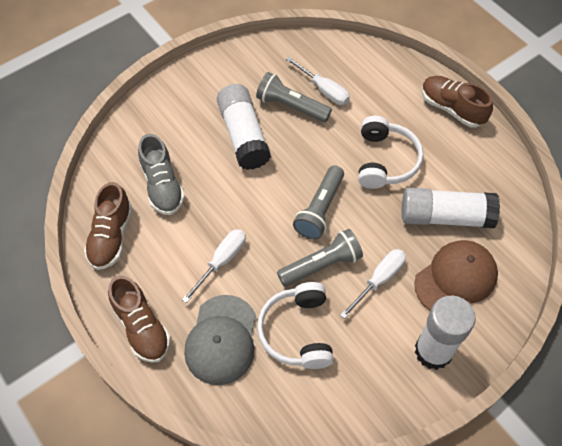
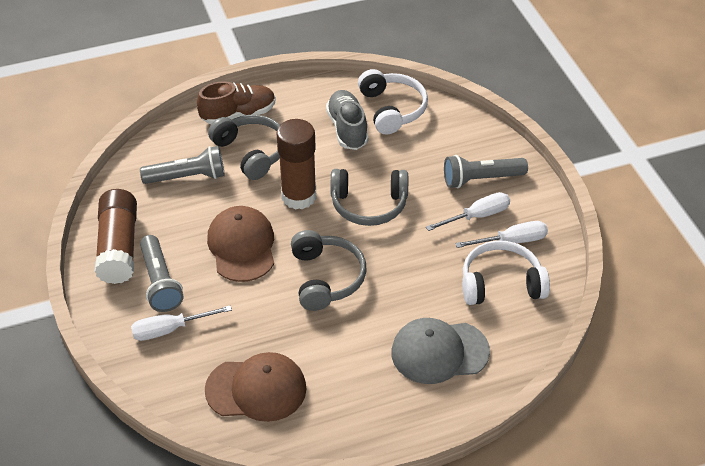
brown cap: [414,240,498,311] = 1 -> [205,352,306,422] [207,206,274,282] = 2
brown glue stick: none = 0 -> [94,189,137,284] [276,119,316,210] = 2
brown shoe: [84,182,132,270] [108,275,171,363] [422,76,493,128] = 3 -> [197,81,276,124] = 1
grey headphones: none = 0 -> [208,115,280,180] [291,230,366,311] [331,169,408,226] = 3
white glue stick: [217,84,271,170] [402,188,500,228] [415,295,476,370] = 3 -> none = 0

